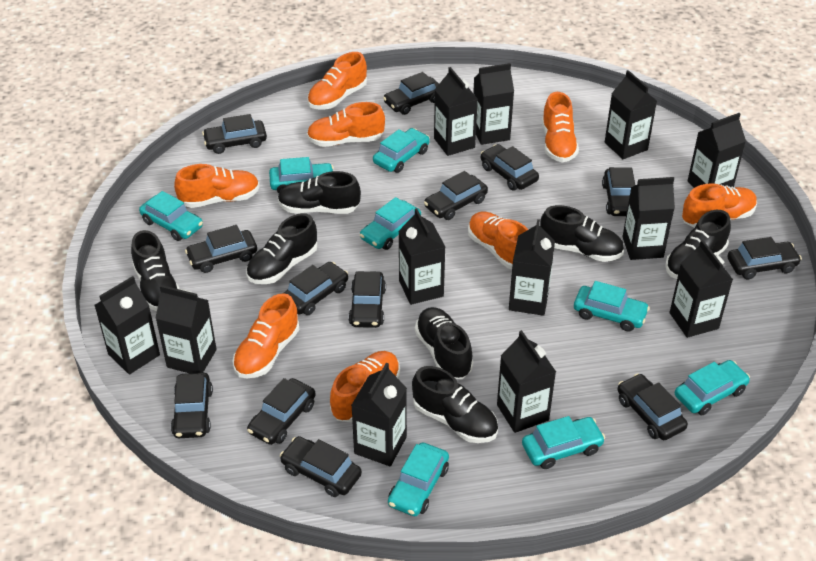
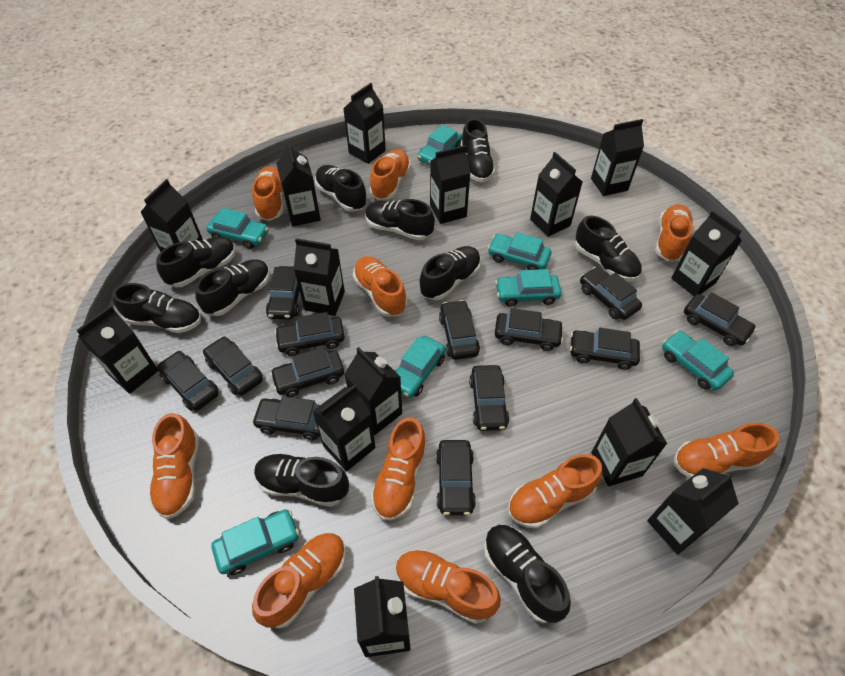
black carton: [94,276,160,374] [156,285,217,373] [351,363,407,466] [398,208,445,305] [434,67,478,156] [473,63,514,145] [497,330,556,433] [509,219,555,316] [605,70,657,159] [623,177,675,260] [670,240,733,338] [687,113,746,188] = 12 -> [76,305,158,394] [140,179,203,252] [276,142,321,227] [294,238,345,316] [312,385,376,471] [343,83,386,164] [344,347,402,435] [354,576,410,657] [430,145,471,224] [530,152,582,237] [591,119,644,196] [591,398,667,486] [647,468,739,554] [671,211,742,296] = 14
black shoe: [131,230,180,311] [246,213,318,284] [278,171,361,214] [412,366,498,443] [415,307,473,379] [540,205,624,262] [665,210,731,279] = 7 -> [112,283,201,333] [156,236,236,288] [195,259,270,316] [254,453,349,507] [315,165,367,212] [365,199,435,240] [420,246,481,300] [461,118,496,182] [484,525,571,623] [575,216,642,281] = 10
orange shoe: [174,164,260,208] [233,293,300,378] [307,52,367,110] [307,102,385,147] [330,351,400,422] [468,212,528,269] [542,92,579,163] [682,183,757,228] = 8 -> [149,413,199,519] [252,166,283,221] [252,533,346,629] [353,256,407,317] [370,149,411,200] [371,417,427,520] [396,549,501,624] [508,454,602,529] [655,204,693,261] [674,423,779,478] = 10
turquoise car: [139,191,203,241] [269,157,334,193] [360,197,421,250] [373,128,429,173] [388,442,449,516] [522,416,605,469] [574,281,650,332] [675,360,750,415] = 8 -> [206,208,268,249] [211,509,299,575] [395,336,446,398] [417,125,462,165] [488,232,551,270] [495,269,561,307] [662,331,734,391] = 7

